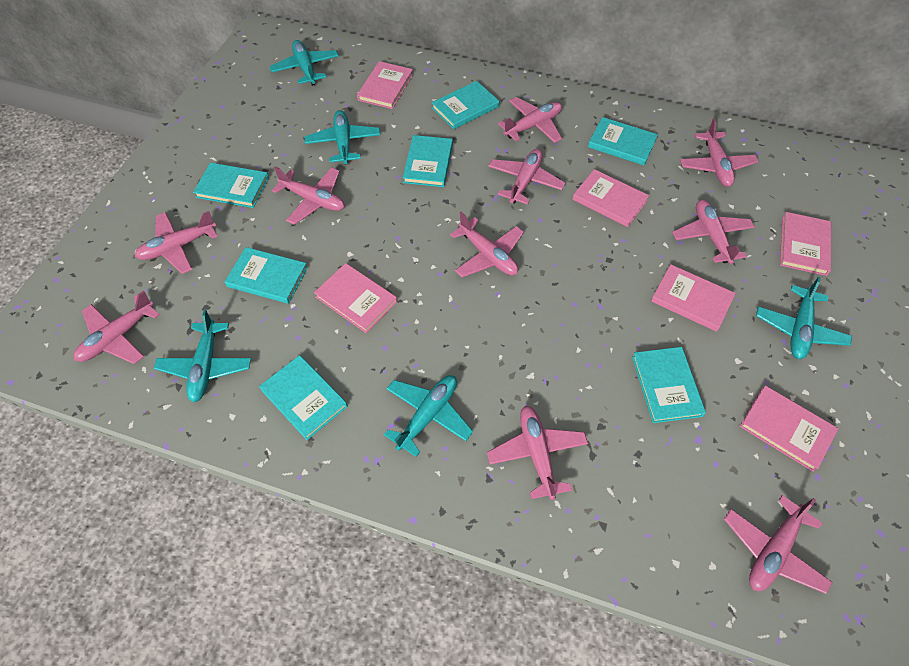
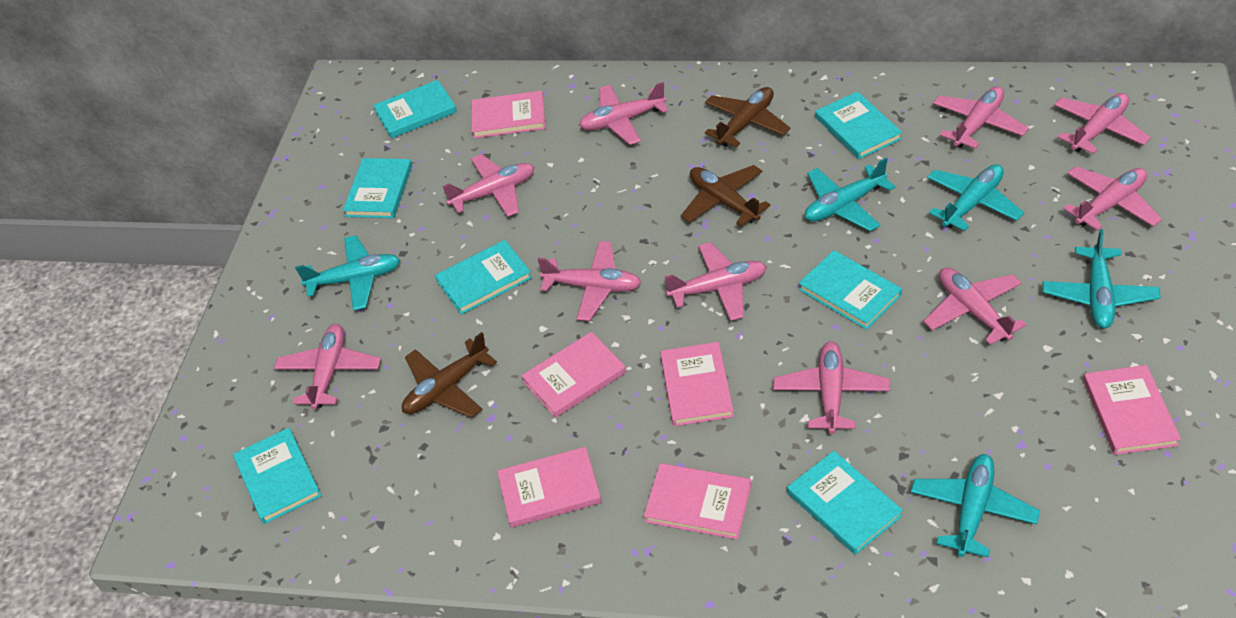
brown plane: none = 0 -> [402,332,497,418] [681,165,771,227] [705,87,790,147] = 3

